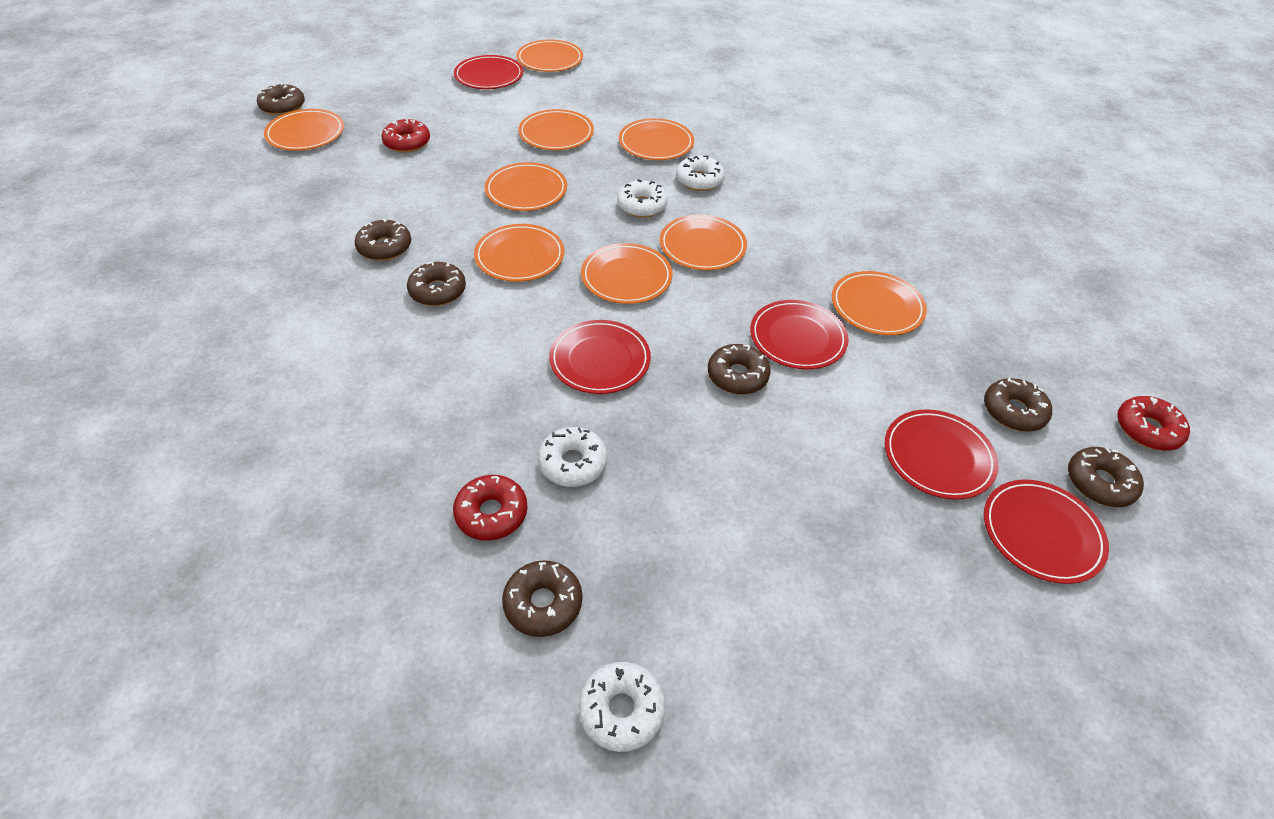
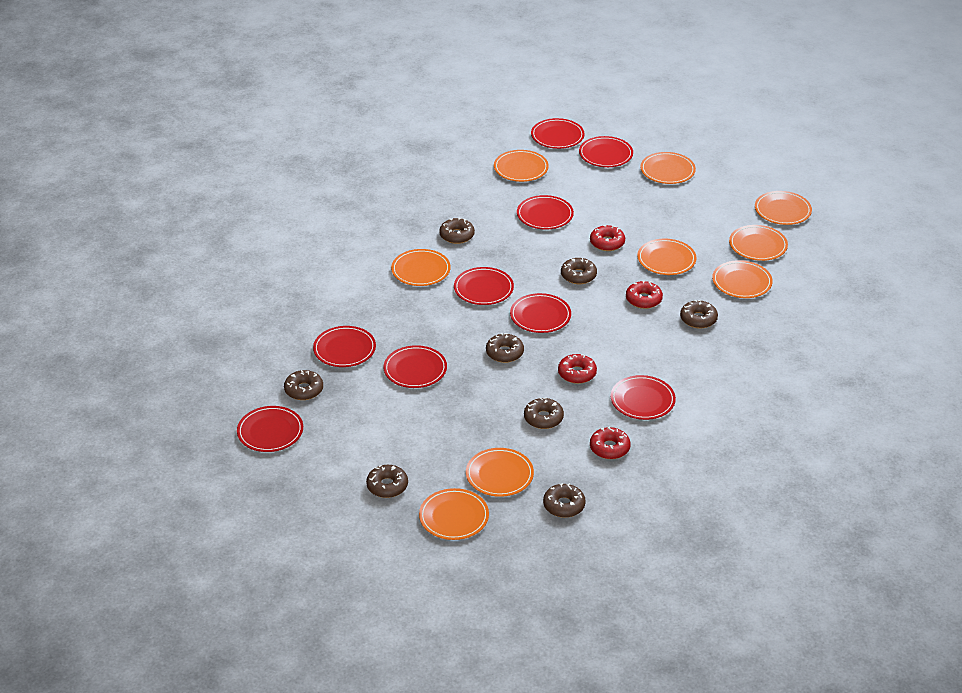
brown donut: [257,83,305,115] [355,219,411,261] [407,262,466,306] [502,560,582,637] [708,344,771,395] [984,377,1052,432] [1068,447,1144,507] = 7 -> [284,370,323,400] [366,465,408,498] [439,218,475,244] [486,333,524,363] [524,397,564,429] [543,483,586,518] [561,258,597,284] [680,300,718,328] = 8
red donut: [381,119,430,153] [453,475,528,541] [1117,396,1190,451] = 3 -> [558,354,597,384] [590,225,625,251] [590,426,631,459] [626,281,663,309] = 4
red plate: [454,55,523,89] [549,320,651,394] [750,300,849,369] [885,409,998,499] [984,480,1109,584] = 5 -> [237,406,303,452] [313,326,376,367] [384,345,447,388] [454,267,514,305] [510,293,571,333] [517,195,574,230] [531,118,585,149] [579,136,633,167] [611,375,676,420] = 9
white donut: [538,427,607,487] [579,662,666,752] [617,179,668,218] [676,156,725,191] = 4 -> none = 0

